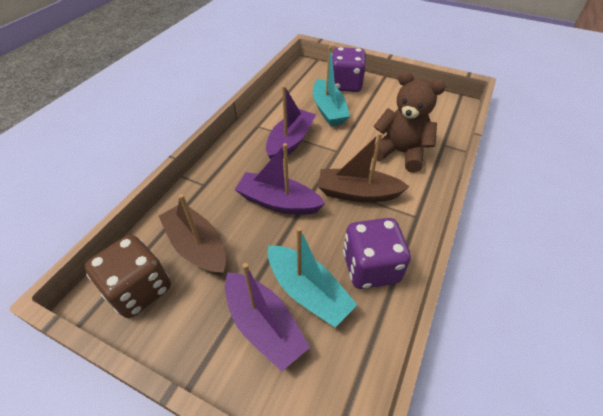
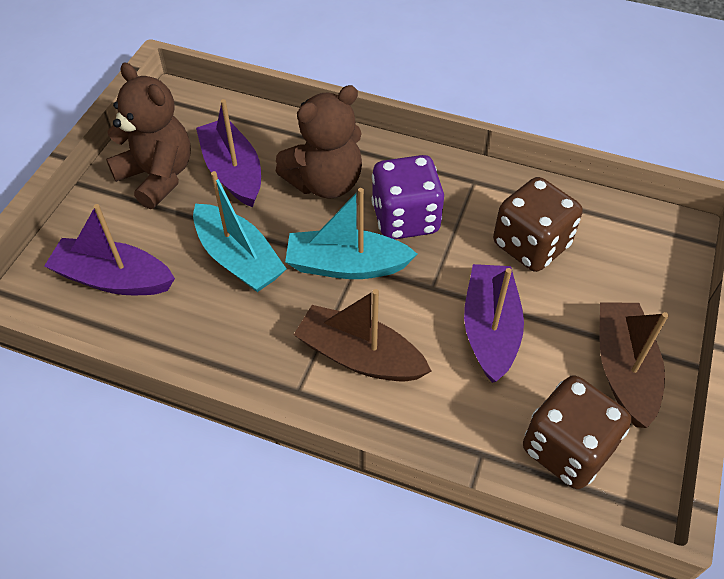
brown dice: [85,235,171,318] = 1 -> [493,177,583,272] [523,375,631,489] = 2
brown teddy bear: [372,71,446,173] = 1 -> [106,63,191,209] [276,85,362,199] = 2
purple dice: [332,47,366,92] [343,218,411,289] = 2 -> [371,155,444,239] = 1

